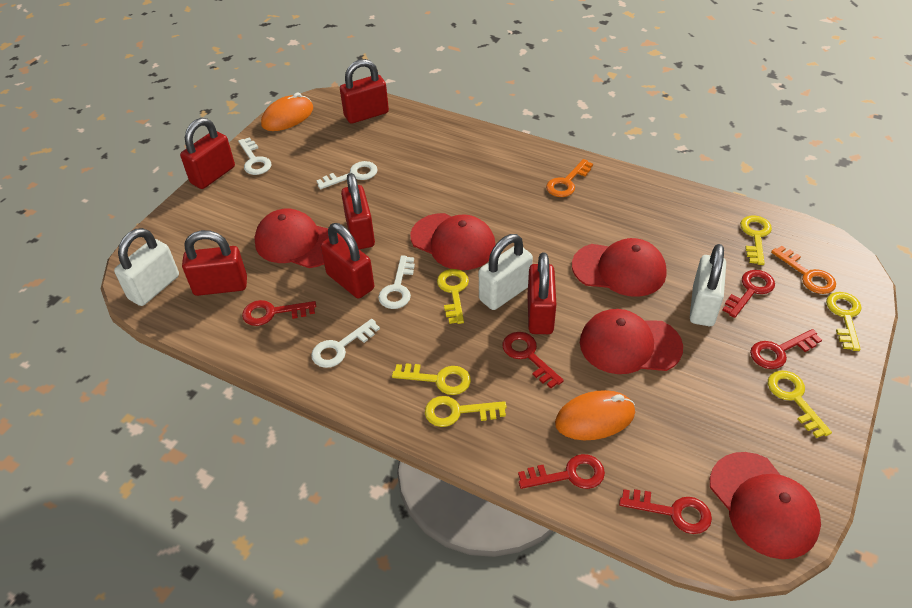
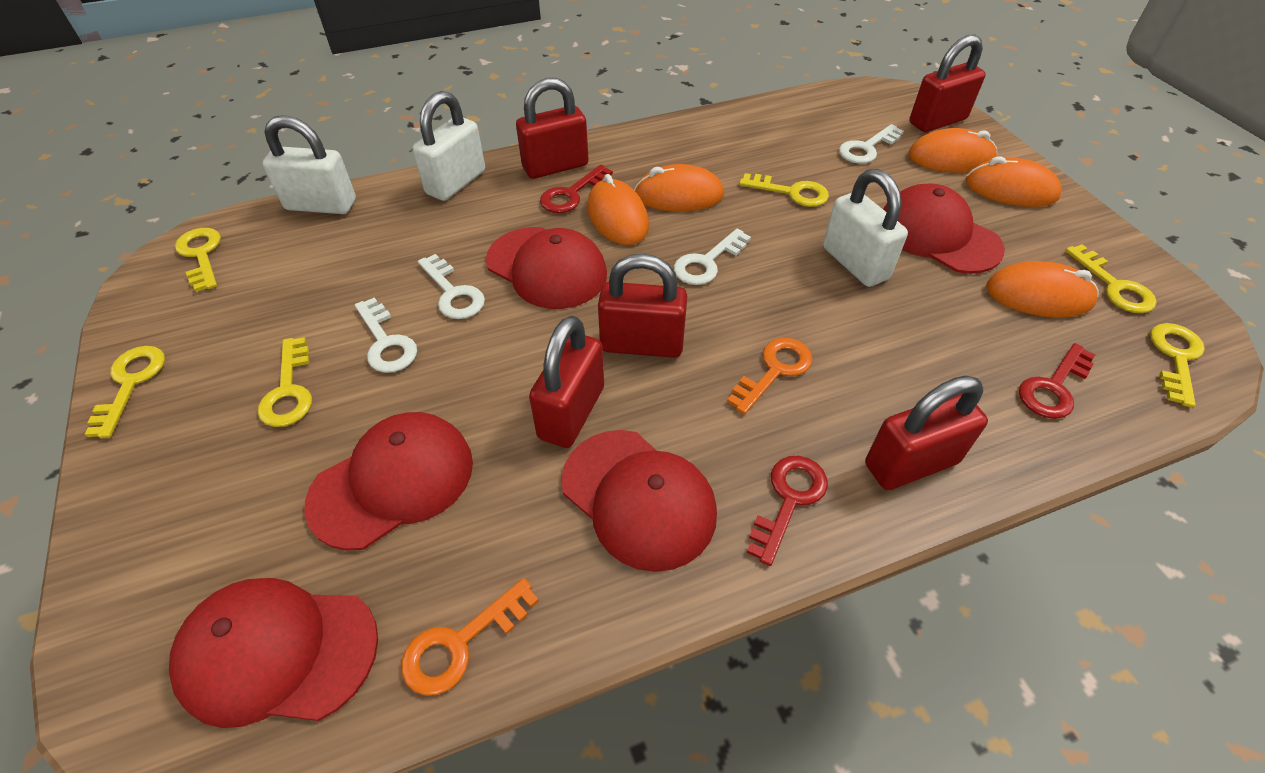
orange mouse: [261,93,313,131] [555,390,635,440] = 2 -> [587,174,649,245] [634,164,724,212] [908,128,997,173] [966,156,1062,207] [986,261,1099,318] = 5
red key: [242,300,316,326] [503,332,564,388] [518,454,605,489] [619,489,712,534] [723,270,775,318] [750,329,822,369] = 6 -> [540,165,613,213] [747,456,828,566] [1019,343,1095,419] = 3
red padlock: [180,118,235,189] [182,230,247,296] [321,223,374,298] [340,59,389,123] [341,173,375,249] [528,253,556,334] = 6 -> [516,78,589,179] [529,316,604,448] [598,254,687,358] [865,375,988,490] [909,35,986,132] = 5

